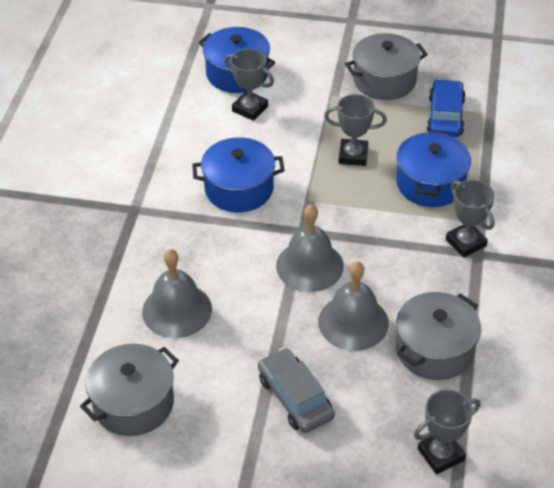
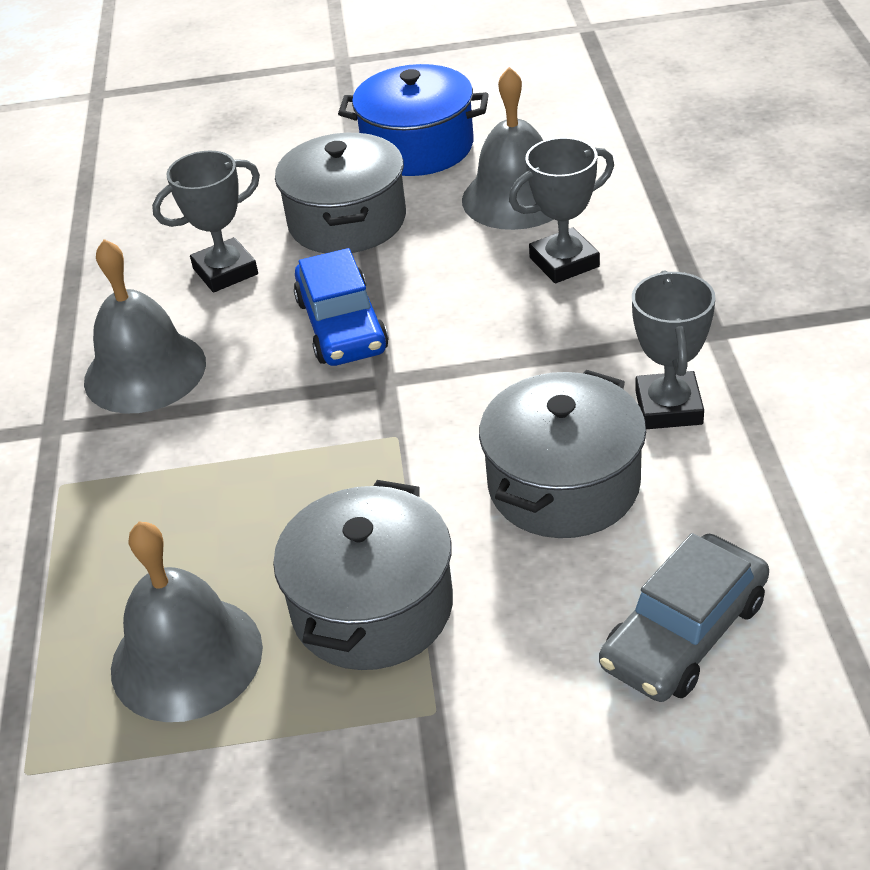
blue pot: [192,137,285,212] [198,27,275,93] [396,130,471,207] = 3 -> [338,64,489,176] = 1
grey trophy: [224,48,274,121] [324,94,387,166] [413,389,480,474] [446,180,495,258] = 4 -> [152,151,260,293] [509,137,614,283] [632,270,716,429] = 3

